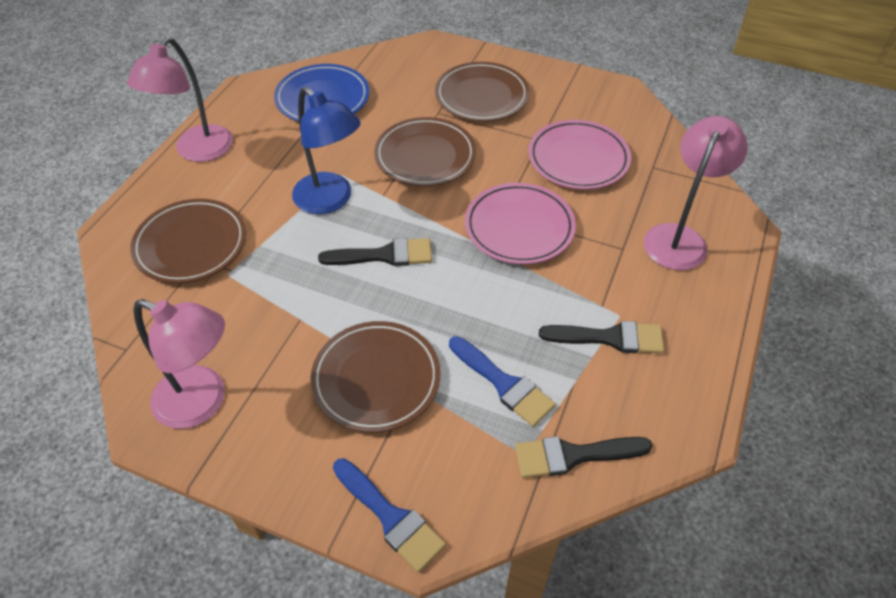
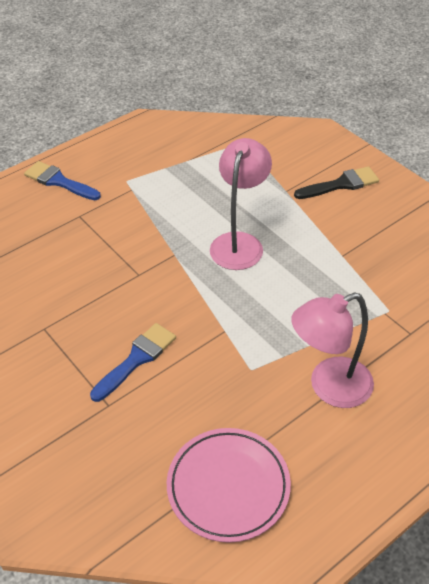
black brush: [318,238,432,266] [515,436,653,478] [539,321,664,354] = 3 -> [294,166,379,199] = 1
blue lamp: [292,87,361,214] = 1 -> none = 0
blue plate: [274,64,369,122] = 1 -> none = 0
brown plate: [130,199,246,284] [310,321,440,433] [374,117,476,187] [435,62,530,121] = 4 -> none = 0
pink lamp: [127,37,233,162] [133,299,225,429] [644,116,748,270] = 3 -> [210,138,272,270] [291,292,374,408] = 2
pink plate: [465,183,576,264] [528,120,631,189] = 2 -> [167,428,291,543] = 1

